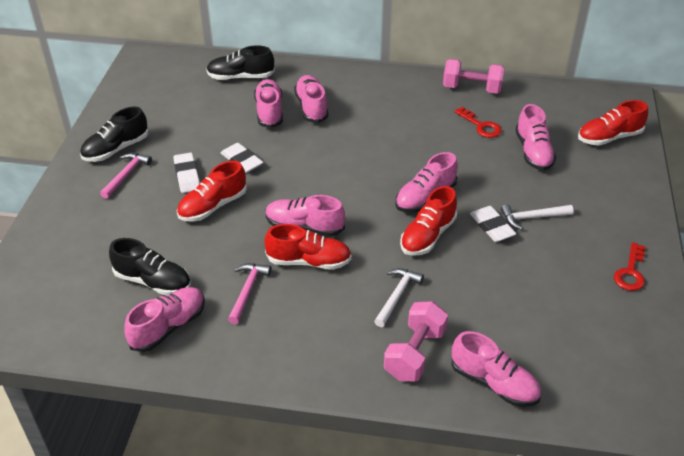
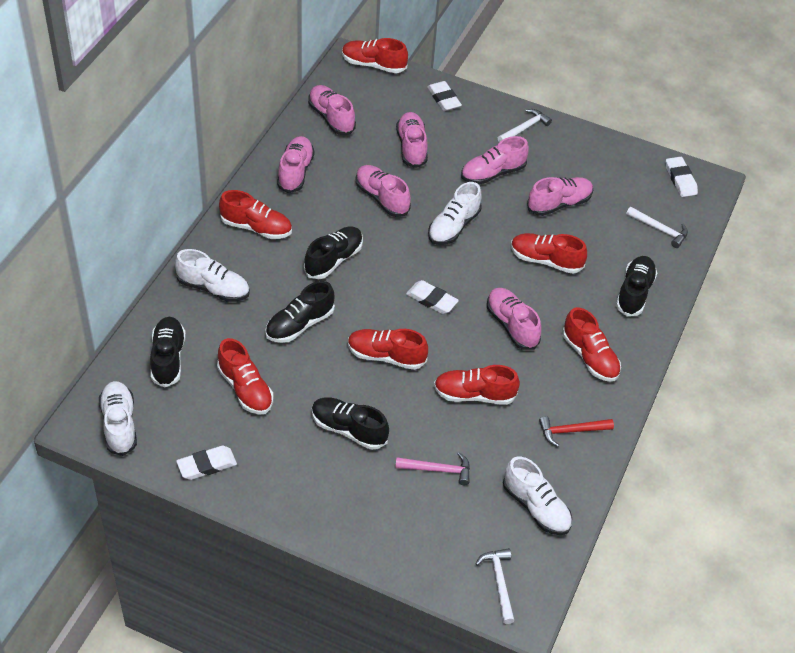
black shoe: [80,106,148,162] [109,238,191,295] [206,45,275,80] = 3 -> [150,317,186,387] [265,281,335,343] [304,227,363,279] [312,398,389,450] [616,256,657,316] = 5
pink dumbbell: [384,301,448,382] [443,59,504,94] = 2 -> none = 0
pink hammer: [100,153,152,199] [228,263,271,324] = 2 -> [395,452,470,485] = 1
red hammer: none = 0 -> [539,416,614,447] = 1
red key: [454,107,502,138] [614,242,645,291] = 2 -> none = 0
red shoe: [177,161,247,222] [264,224,352,270] [400,186,457,256] [578,100,648,146] = 4 -> [217,338,273,415] [219,190,292,239] [342,38,408,73] [348,329,428,370] [434,365,520,405] [511,233,587,274] [562,307,621,382] = 7
white eraser: [173,152,200,193] [221,143,263,173] [470,206,516,242] = 3 -> [176,446,237,480] [406,280,459,314] [427,81,462,111] [666,157,698,197] = 4
white hammer: [374,268,424,327] [501,204,574,230] = 2 -> [475,548,515,624] [498,109,552,142] [626,207,688,248] = 3
white shoe: none = 0 -> [99,381,137,456] [175,249,250,302] [428,182,481,245] [503,457,572,535] = 4

